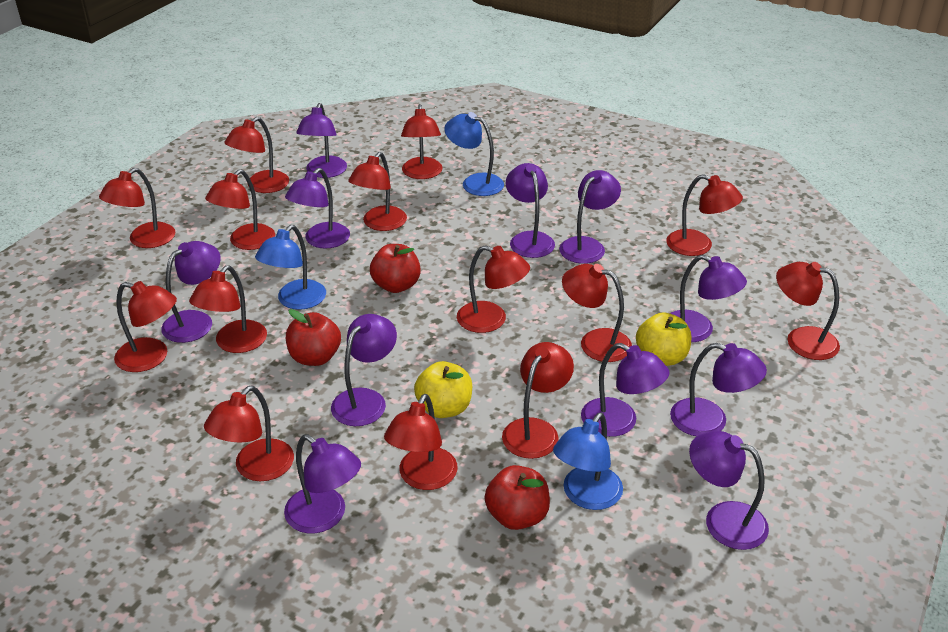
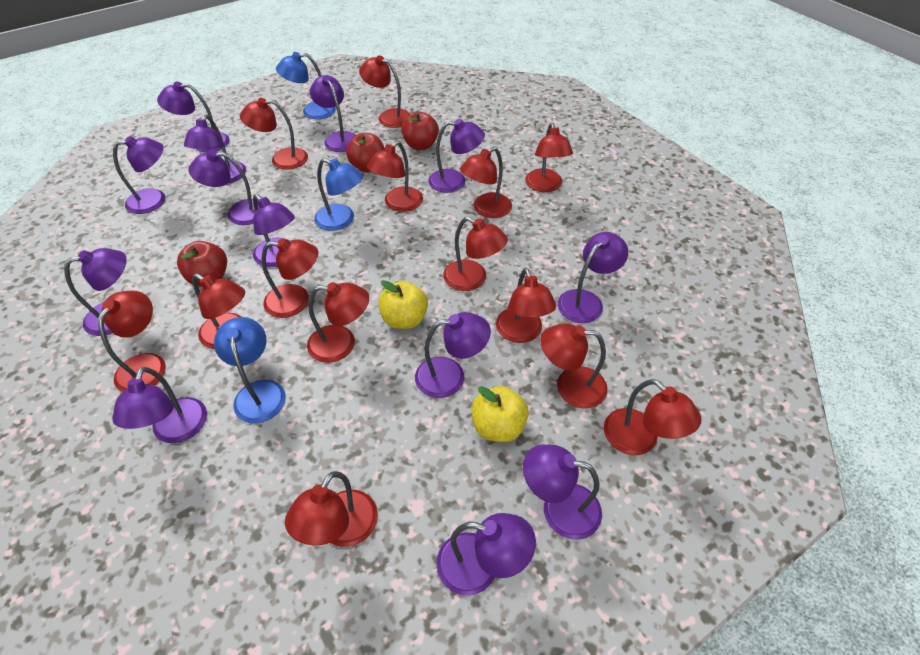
purple lamp: [161,241,221,343] [284,435,361,533] [285,168,350,249] [296,103,347,178] [331,314,397,426] [505,163,555,258] [559,170,621,264] [581,343,669,437] [670,255,747,342] [670,343,767,436] [689,431,769,550] = 11 -> [64,248,127,336] [112,367,207,443] [113,136,165,214] [157,82,229,153] [184,115,246,183] [189,150,259,225] [253,194,295,267] [310,75,356,152] [415,312,491,398] [428,119,485,193] [436,513,536,596] [523,444,602,540] [558,232,629,323] = 13

